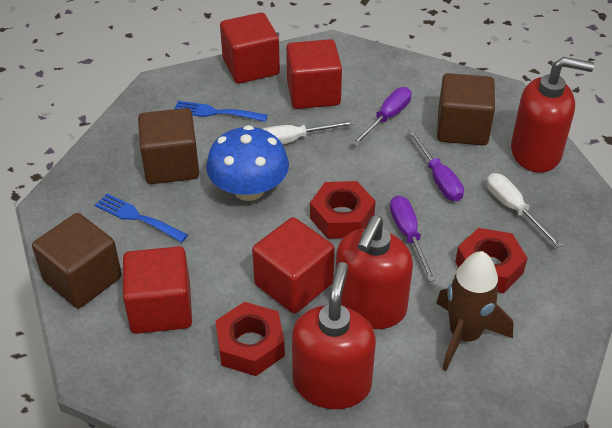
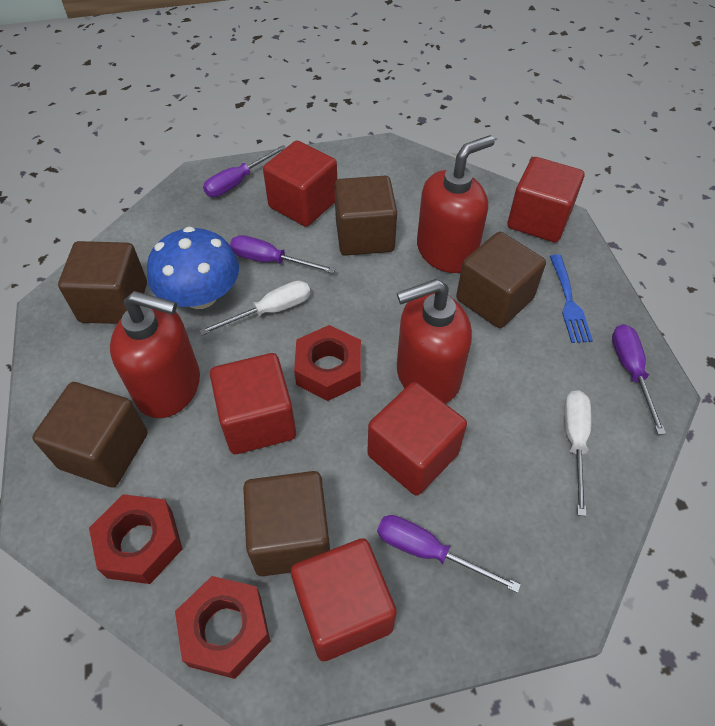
blue fork: [95,194,188,243] [174,101,268,122] = 2 -> [550,254,593,343] = 1
brown cube: [32,213,122,308] [138,108,199,184] [437,73,495,146] = 3 -> [32,382,148,487] [58,241,147,324] [243,471,330,576] [334,176,397,256] [456,232,546,328] = 5
brown rocket: [436,251,514,371] = 1 -> none = 0
purple screwdriver: [351,87,412,146] [390,195,436,282] [408,130,464,201] = 3 -> [203,145,286,197] [230,235,336,273] [377,515,521,593] [612,324,666,435] = 4
red cube: [123,246,192,334] [220,12,280,84] [252,217,335,314] [286,39,342,109] = 4 -> [210,353,296,454] [263,140,337,227] [291,538,397,661] [367,382,467,496] [508,157,584,242] = 5

